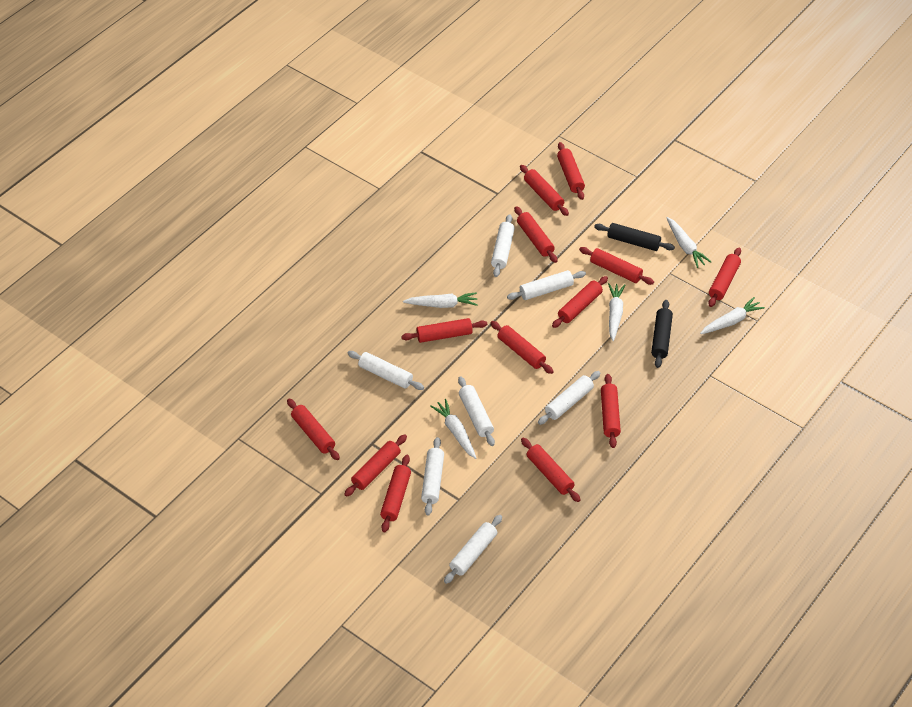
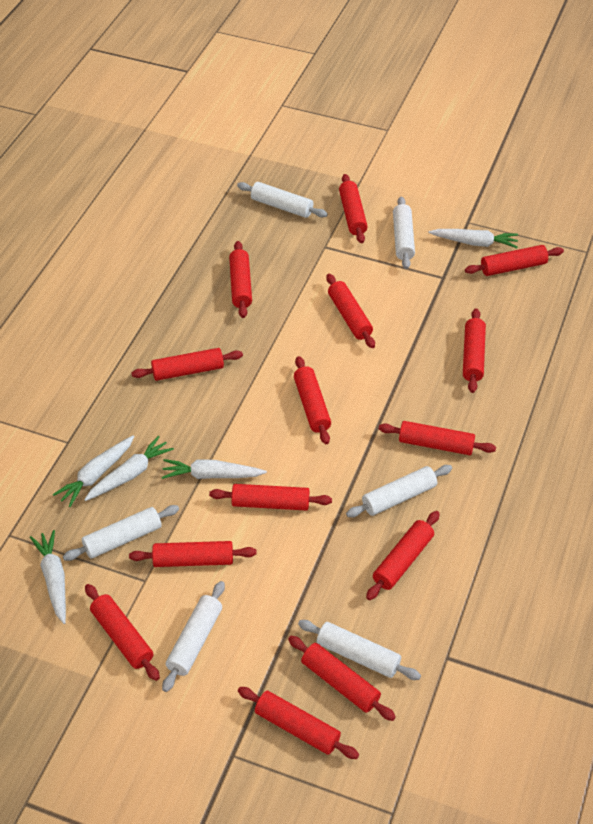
black rolling pin: [594,223,675,251] [651,300,673,368] = 2 -> none = 0
red rolling pin: [287,398,340,460] [344,435,407,497] [380,455,411,532] [401,318,487,343] [491,321,554,374] [514,206,557,263] [520,165,569,216] [521,438,581,502] [552,276,608,328] [557,142,585,200] [579,247,654,285] [601,374,621,448] [708,247,741,307] = 13 -> [85,584,160,681] [129,541,257,567] [131,348,243,381] [209,484,332,511] [229,241,252,318] [238,687,359,759] [288,636,396,721] [294,356,331,444] [326,274,375,348] [339,174,368,243] [366,511,440,600] [379,421,496,455] [463,308,486,393] [465,245,564,276] = 14
white rolling pin: [347,351,424,390] [421,437,444,516] [444,515,502,584] [458,376,495,446] [491,214,515,277] [507,270,586,300] [538,371,600,425] = 7 -> [63,505,179,561] [162,581,225,692] [237,182,328,218] [298,620,421,680] [346,465,452,518] [393,197,415,269] = 6

